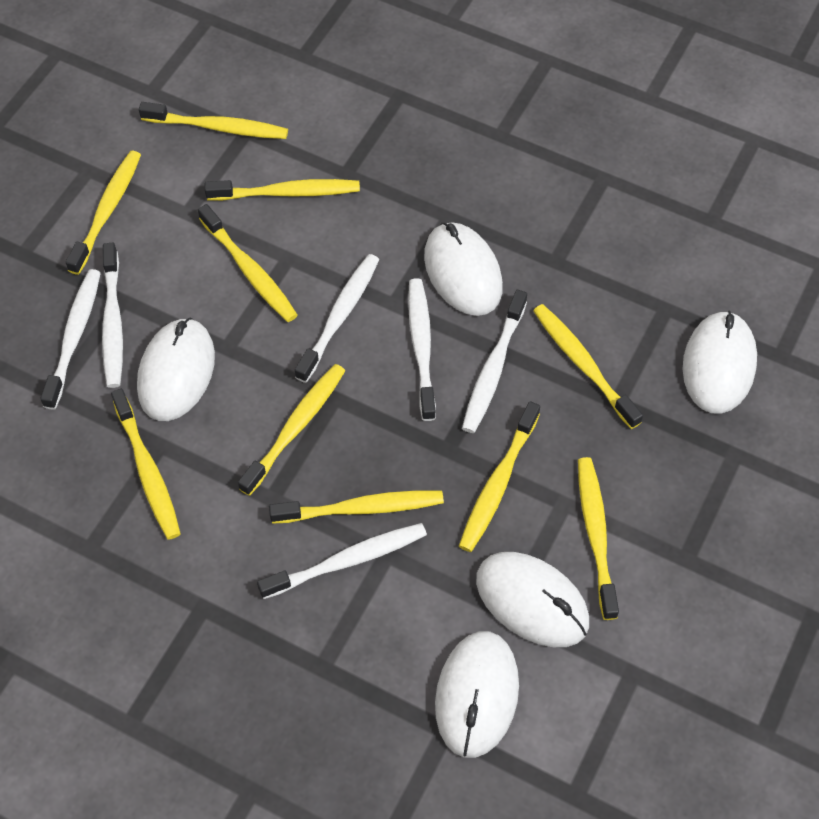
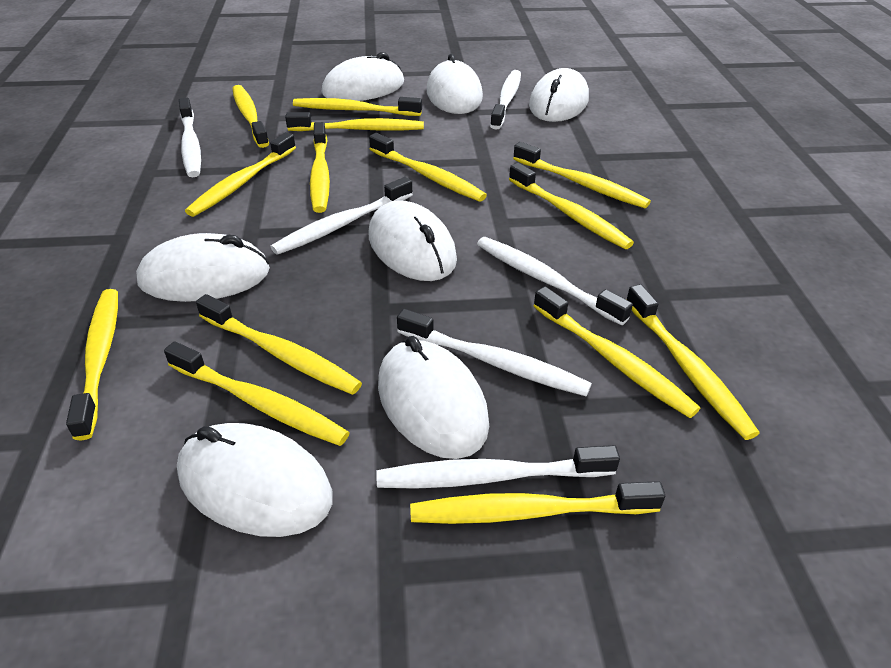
white mouse: [137,317,215,421] [424,222,503,316] [435,631,519,758] [476,552,589,647] [683,311,757,414] = 5 -> [136,233,270,302] [177,423,333,537] [322,52,404,101] [369,200,457,281] [378,336,489,459] [427,54,483,114] [529,68,589,122] = 7
yellow toothbrush: [66,151,141,275] [111,389,181,540] [139,102,288,139] [198,204,298,322] [205,179,360,201] [238,364,345,496] [269,491,444,524] [459,401,540,552] [533,304,643,429] [578,457,619,620] = 10 -> [66,289,118,440] [164,341,350,446] [185,132,296,217] [196,294,362,395] [232,85,269,148] [285,112,424,131] [293,97,422,116] [310,122,330,213] [369,133,487,202] [410,481,665,524] [509,163,634,249] [513,142,651,208] [534,286,700,418] [627,284,760,440] = 14

